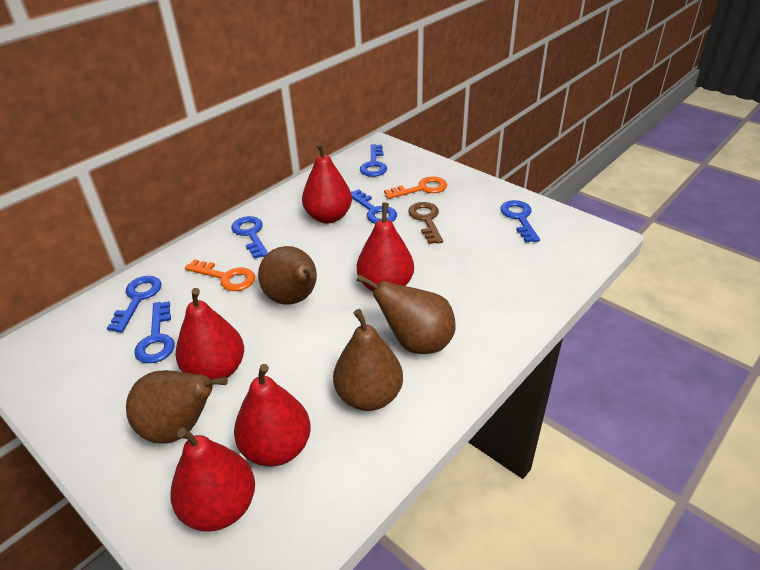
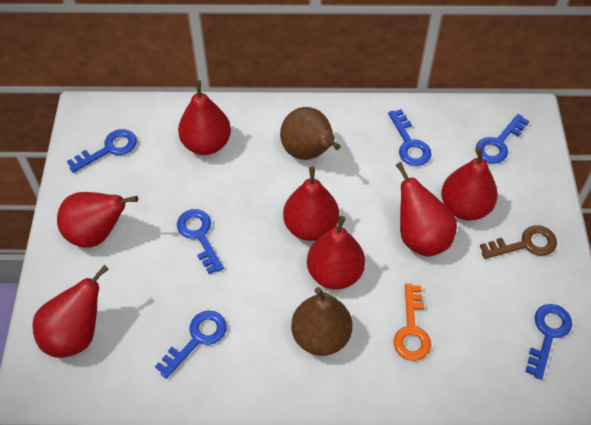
brown pear: [126,370,228,444] [258,246,317,305] [333,309,403,411] [357,274,456,354] = 4 -> [280,107,340,160] [291,287,352,356] = 2
orange key: [185,259,255,291] [384,176,447,199] = 2 -> [394,284,431,361] = 1
red pear: [170,428,255,532] [176,288,244,380] [234,364,311,467] [302,142,352,223] [357,202,414,292] = 5 -> [32,265,109,358] [57,192,138,248] [178,80,231,155] [283,166,339,241] [307,216,365,289] [396,162,457,257] [441,147,498,221] = 7

